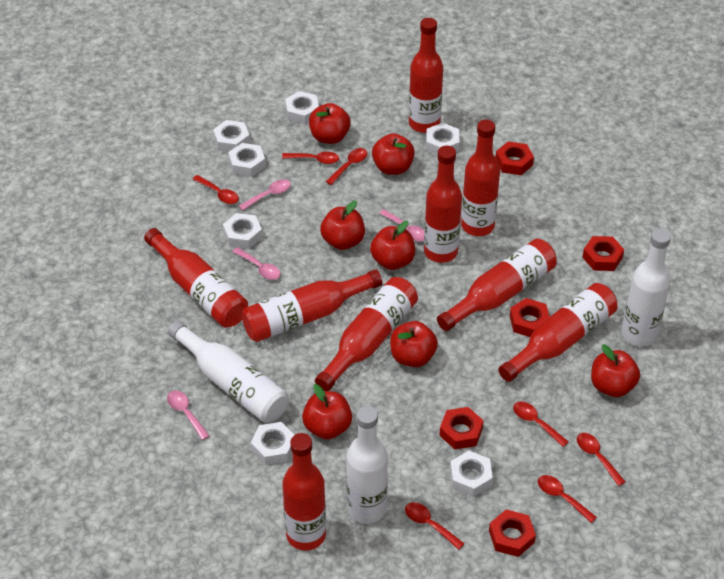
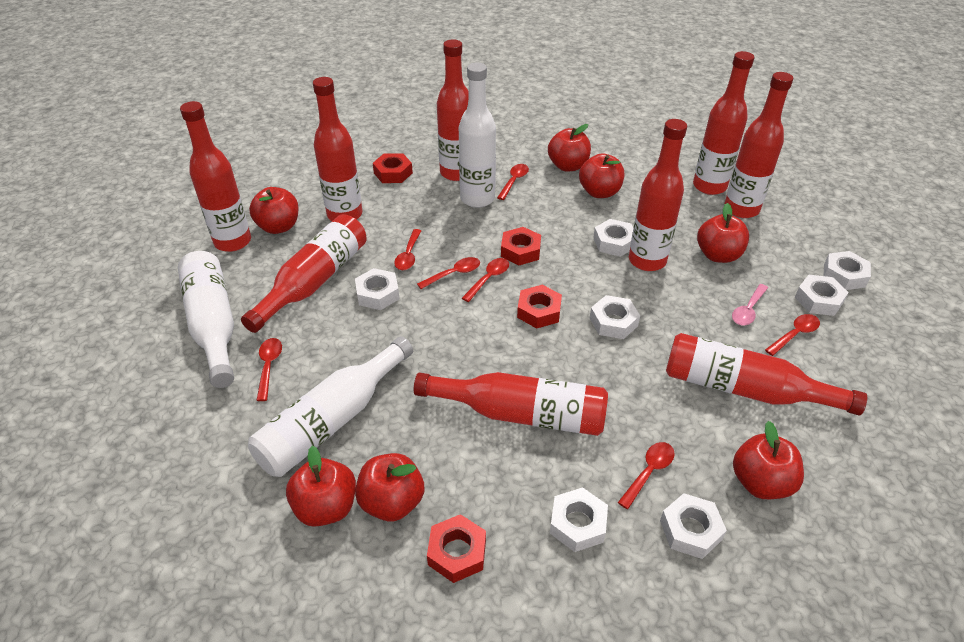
pink spoon: [167,391,210,440] [232,247,281,280] [239,179,291,211] [379,209,424,241] = 4 -> [732,284,768,325] = 1
red nut: [439,407,484,449] [489,509,536,557] [496,141,534,175] [510,298,550,337] [583,236,624,271] = 5 -> [373,153,413,183] [427,514,486,583] [501,227,541,265] [517,285,562,329] = 4

